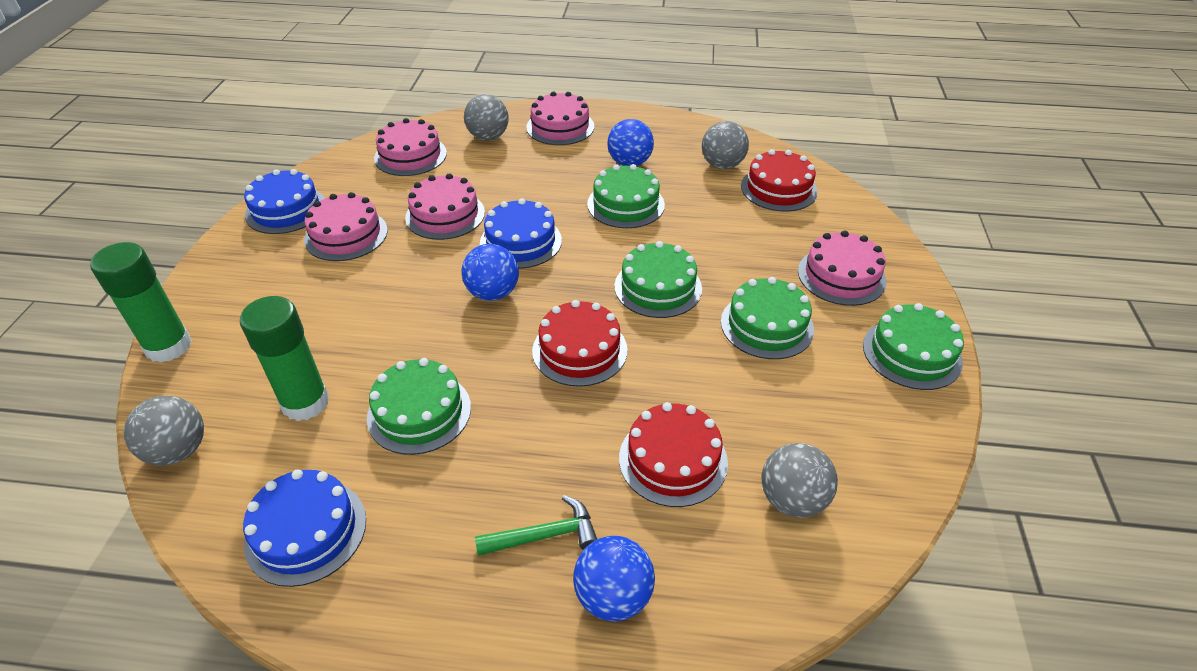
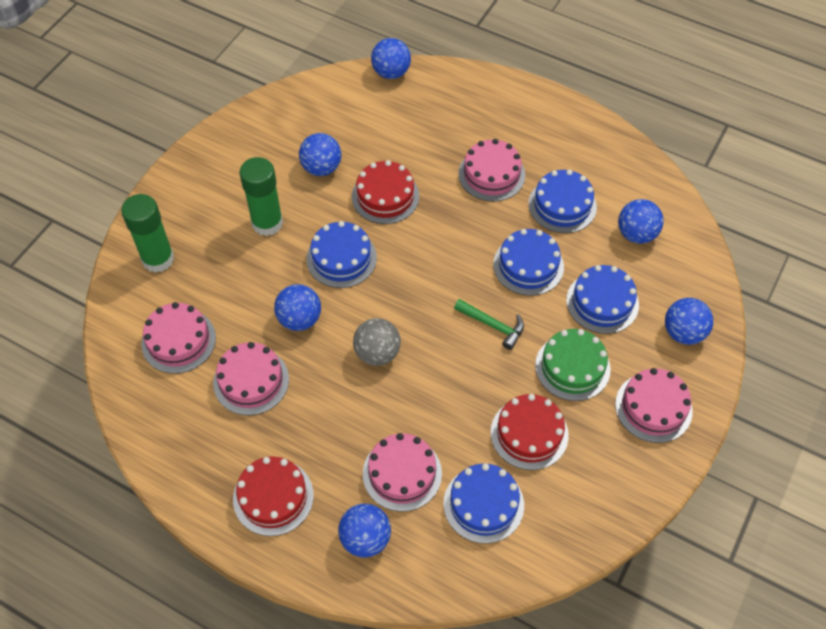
blue ball: [461,244,519,301] [573,536,655,621] [607,119,654,166] = 3 -> [274,284,321,331] [299,133,341,176] [338,504,391,558] [371,38,411,79] [618,199,664,244] [665,298,713,345] = 6
blue cake: [243,469,366,587] [244,169,325,234] [480,198,562,269] = 3 -> [306,221,377,288] [444,463,524,544] [493,229,564,296] [528,169,597,233] [566,265,639,334] = 5
green cake: [367,358,471,455] [587,164,665,228] [615,241,702,318] [721,277,814,359] [863,303,964,390] = 5 -> [535,329,611,401] = 1
grey ball: [124,395,204,466] [464,94,509,140] [702,121,749,169] [761,443,838,518] = 4 -> [353,318,401,366] = 1

